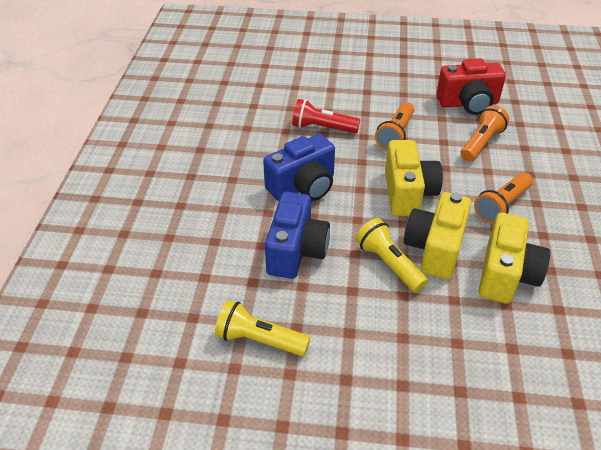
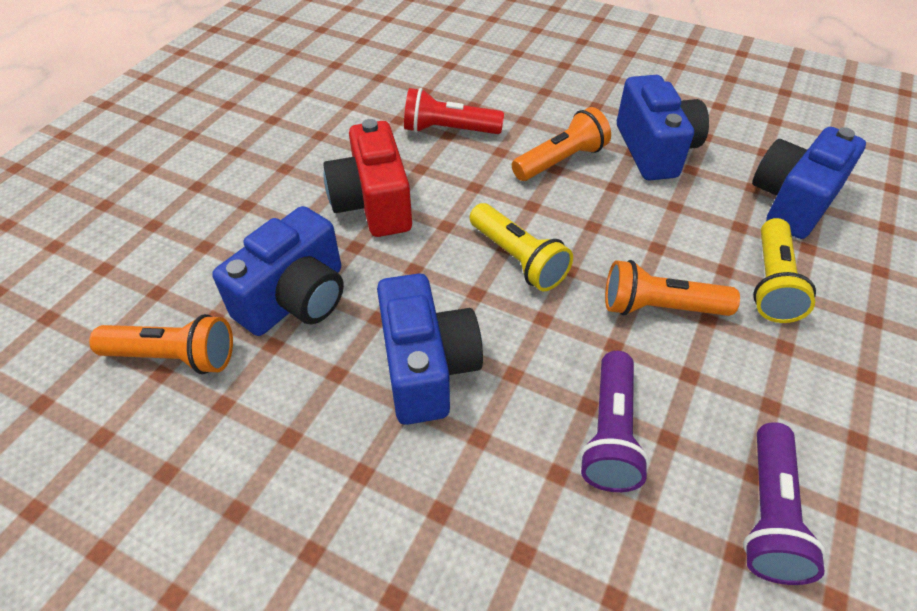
blue camera: [263,134,335,201] [265,192,330,279] = 2 -> [212,206,344,336] [377,274,483,425] [617,75,709,181] [752,127,866,239] = 4
purple flashlight: none = 0 -> [580,351,649,492] [743,422,826,585] = 2
yellow camera: [385,140,443,216] [404,192,471,279] [479,213,550,304] = 3 -> none = 0

